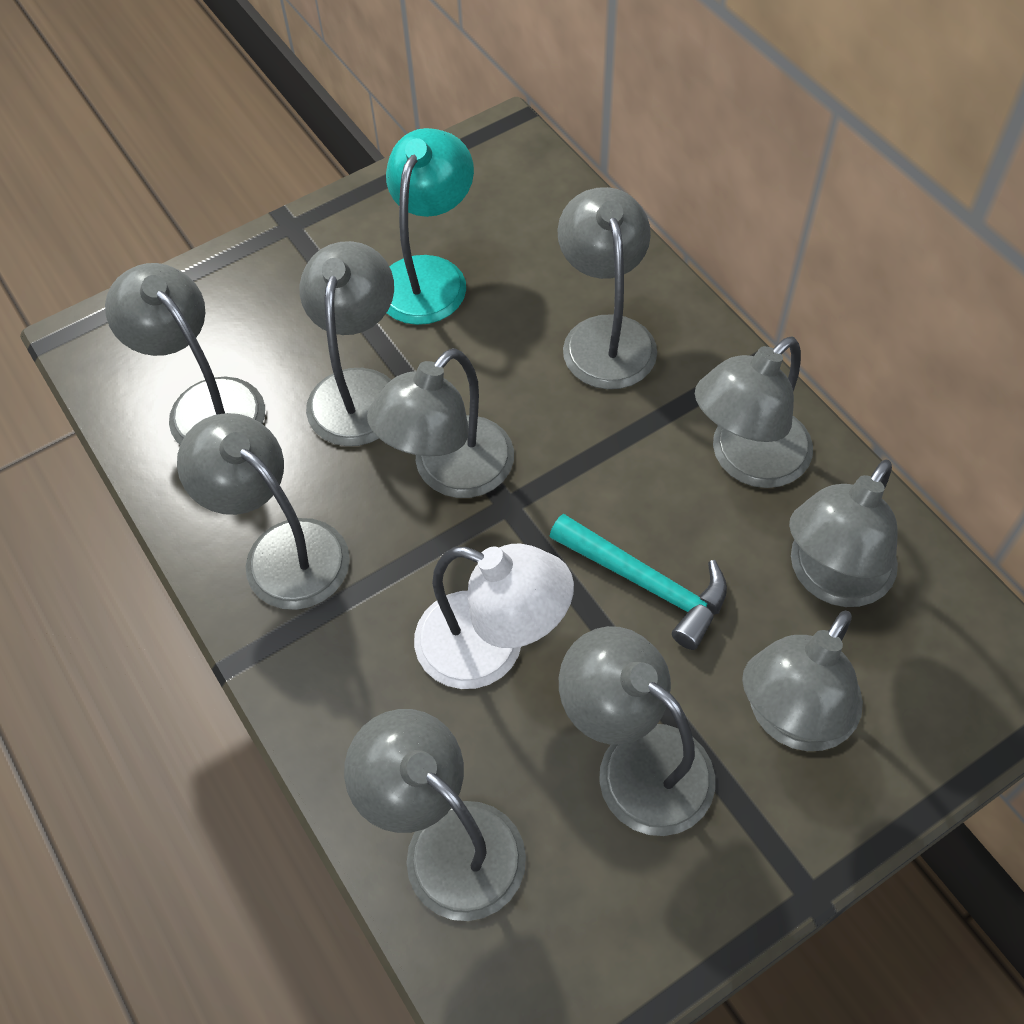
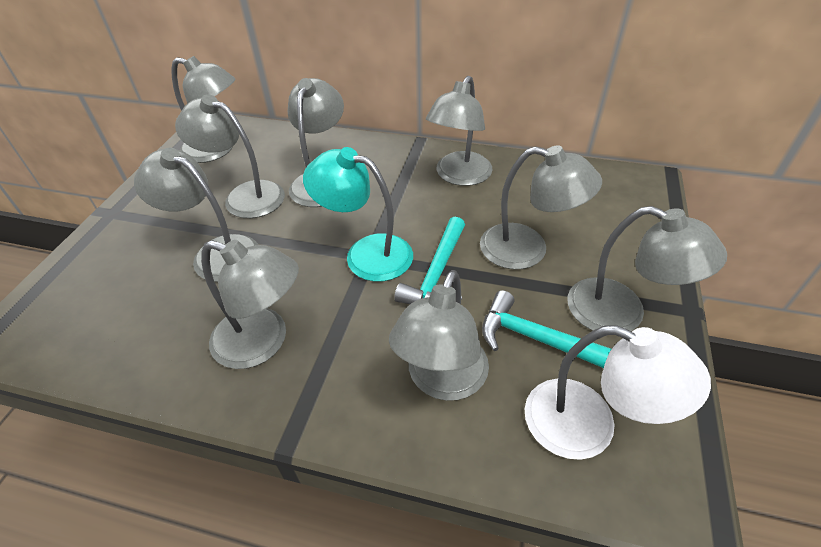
grey lamp: [105,263,265,444] [177,413,350,610] [300,241,394,446] [344,709,526,921] [367,348,514,498] [557,187,657,389] [559,626,715,836] [695,336,813,488] [742,610,863,751] [789,459,898,607] = 10 -> [134,148,259,282] [171,56,235,163] [175,94,285,218] [201,240,299,369] [288,78,344,207] [389,270,489,401] [426,76,492,186] [480,145,602,270] [567,206,727,331] = 9
turquoise hammer: [550,514,727,650] = 1 -> [394,217,465,304] [482,290,611,368] = 2

